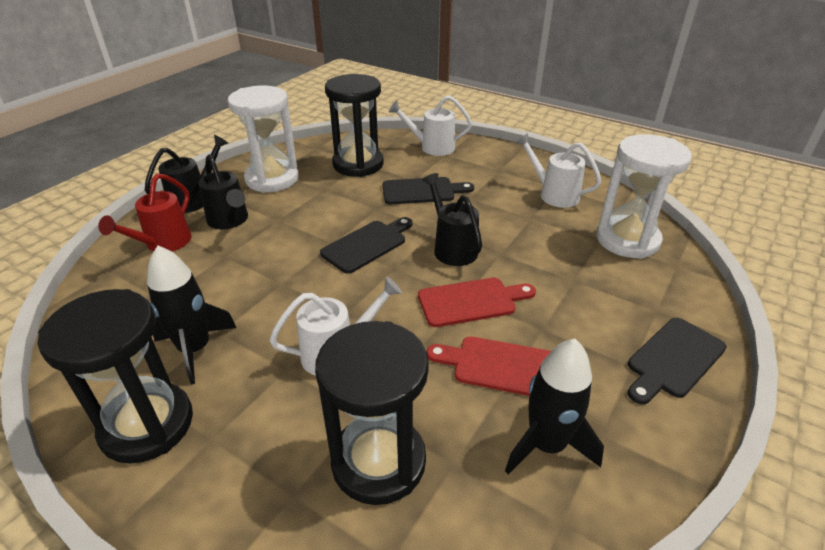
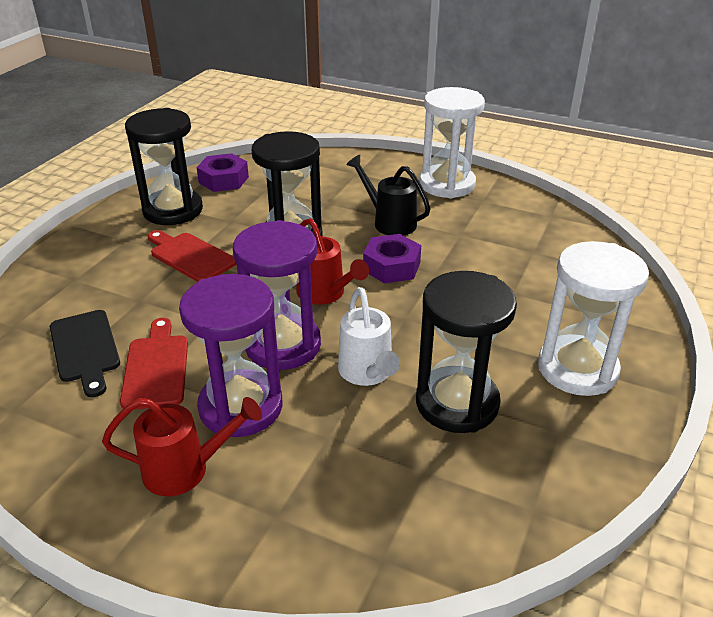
black cutting board: [320,217,413,274] [382,177,474,204] [628,318,727,405] = 3 -> [50,310,120,397] = 1
black rocket: [147,246,237,385] [505,339,604,474] = 2 -> none = 0
black watering can: [145,135,228,213] [199,154,248,229] [422,173,482,266] = 3 -> [346,155,431,236] = 1
purple hourglass: none = 0 -> [179,274,283,437] [233,220,321,370] = 2
purple nut: none = 0 -> [196,153,249,192] [363,234,421,284] = 2
red watering can: [98,174,192,252] = 1 -> [102,397,262,496] [296,218,369,305] = 2
white watering can: [270,277,402,376] [388,95,472,156] [515,133,601,208] = 3 -> [338,287,400,386] = 1

